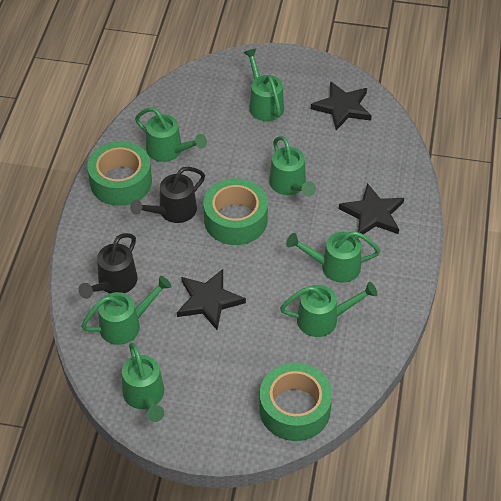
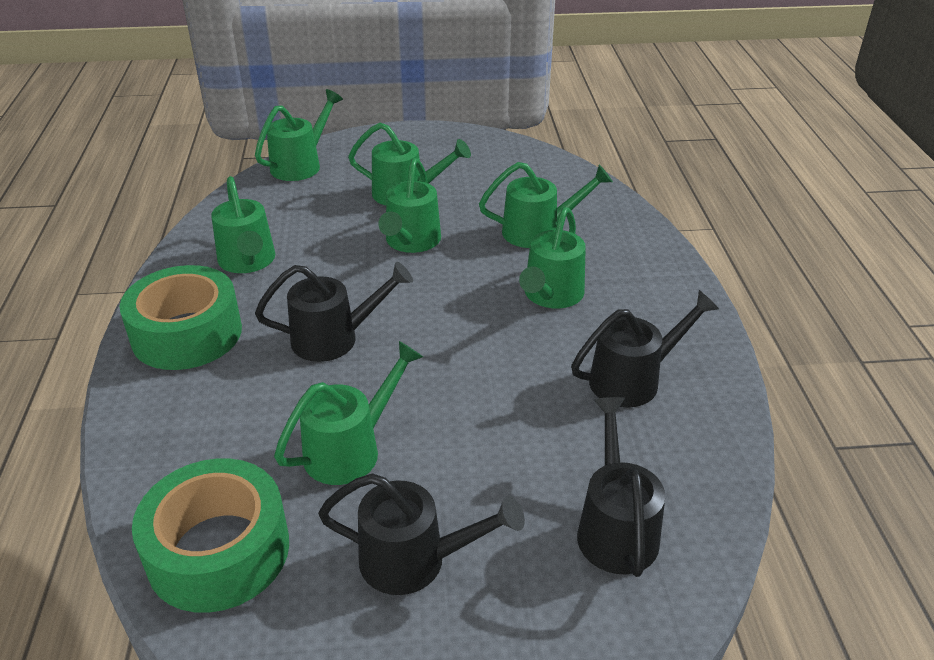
black star: [177,269,246,330] [311,81,372,130] [339,183,404,238] = 3 -> none = 0
black watering can: [78,233,138,299] [130,167,205,223] = 2 -> [255,262,413,362] [318,473,525,595] [571,290,719,408] [577,397,665,577] = 4
green tape: [87,141,152,206] [203,178,268,245] [259,363,332,441] = 3 -> [120,265,242,370] [132,458,289,613] = 2

